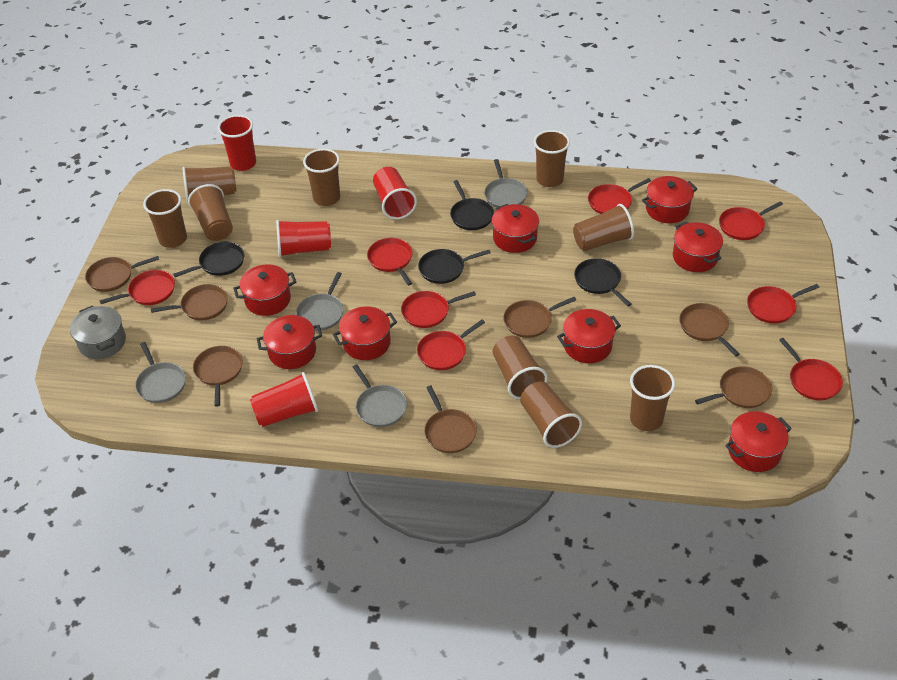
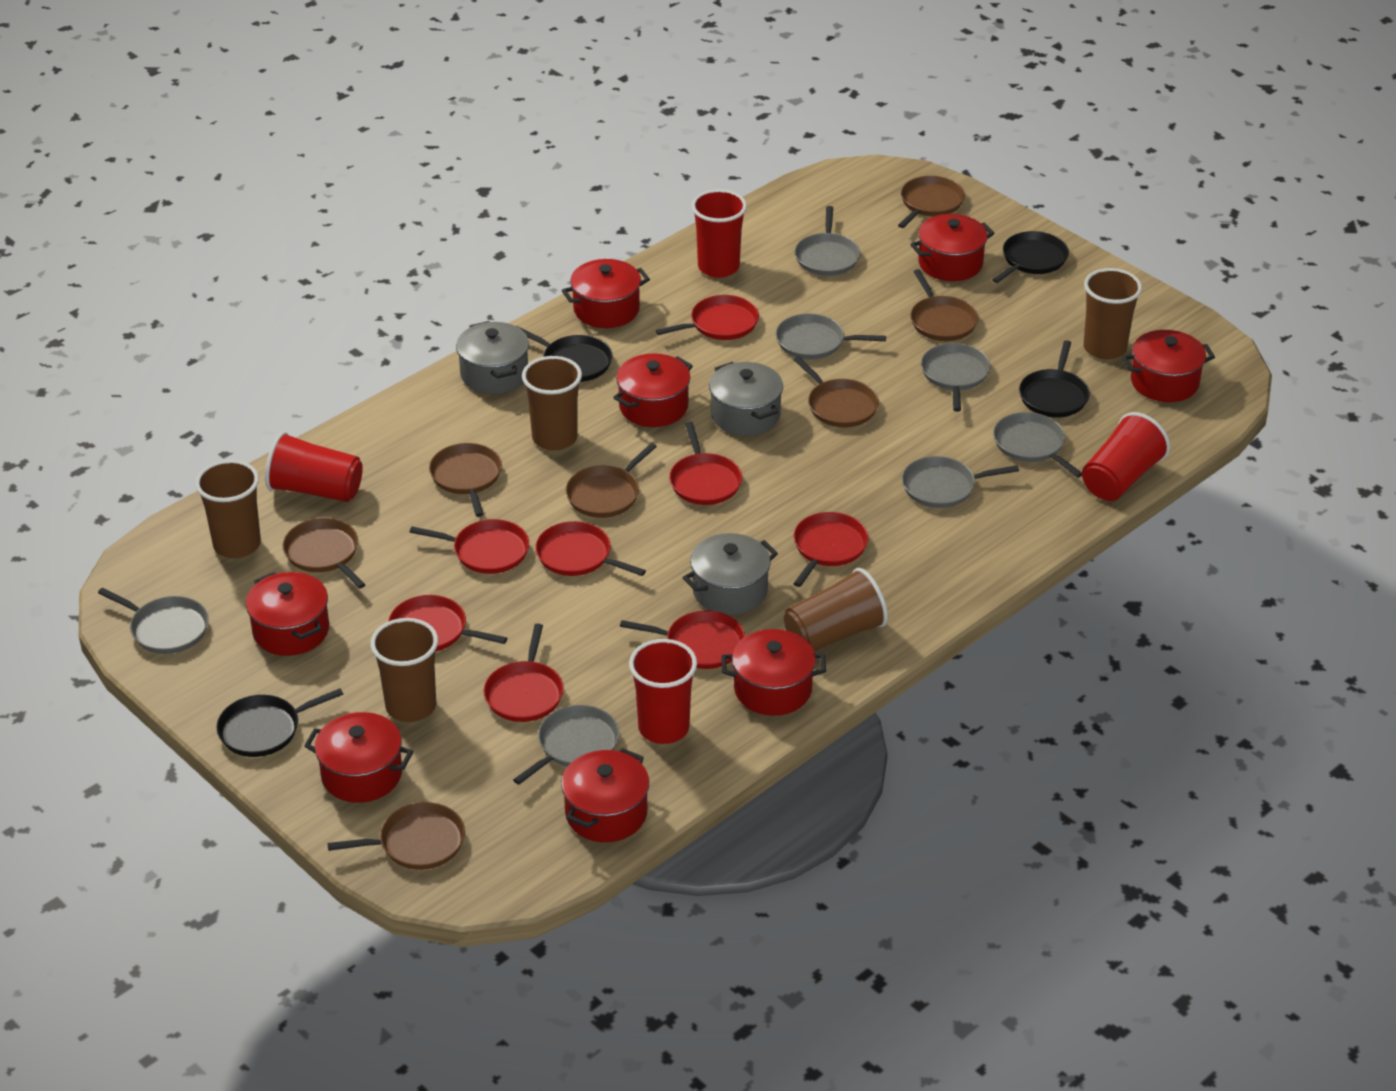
brown cup: [143,189,187,248] [183,167,236,202] [188,184,233,241] [303,148,340,206] [493,335,547,399] [520,382,582,448] [534,130,570,187] [573,204,634,251] [630,365,675,431] = 9 -> [195,460,261,558] [371,618,438,722] [522,356,582,450] [784,568,888,651] [1083,268,1142,359] = 5
grey pan: [135,342,186,403] [296,272,344,331] [353,364,407,427] [484,159,528,208] = 4 -> [98,588,209,654] [513,705,620,785] [776,313,886,360] [795,206,860,276] [902,456,1019,508] [921,343,990,412] [993,412,1082,478] = 7
grey pot: [70,305,126,359] = 1 -> [456,321,529,394] [683,533,778,615] [709,362,783,436] = 3

